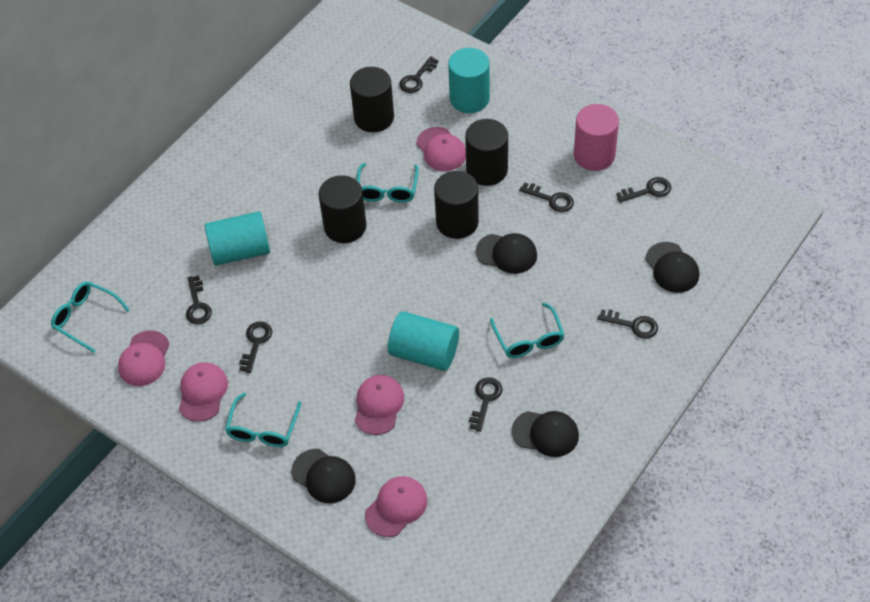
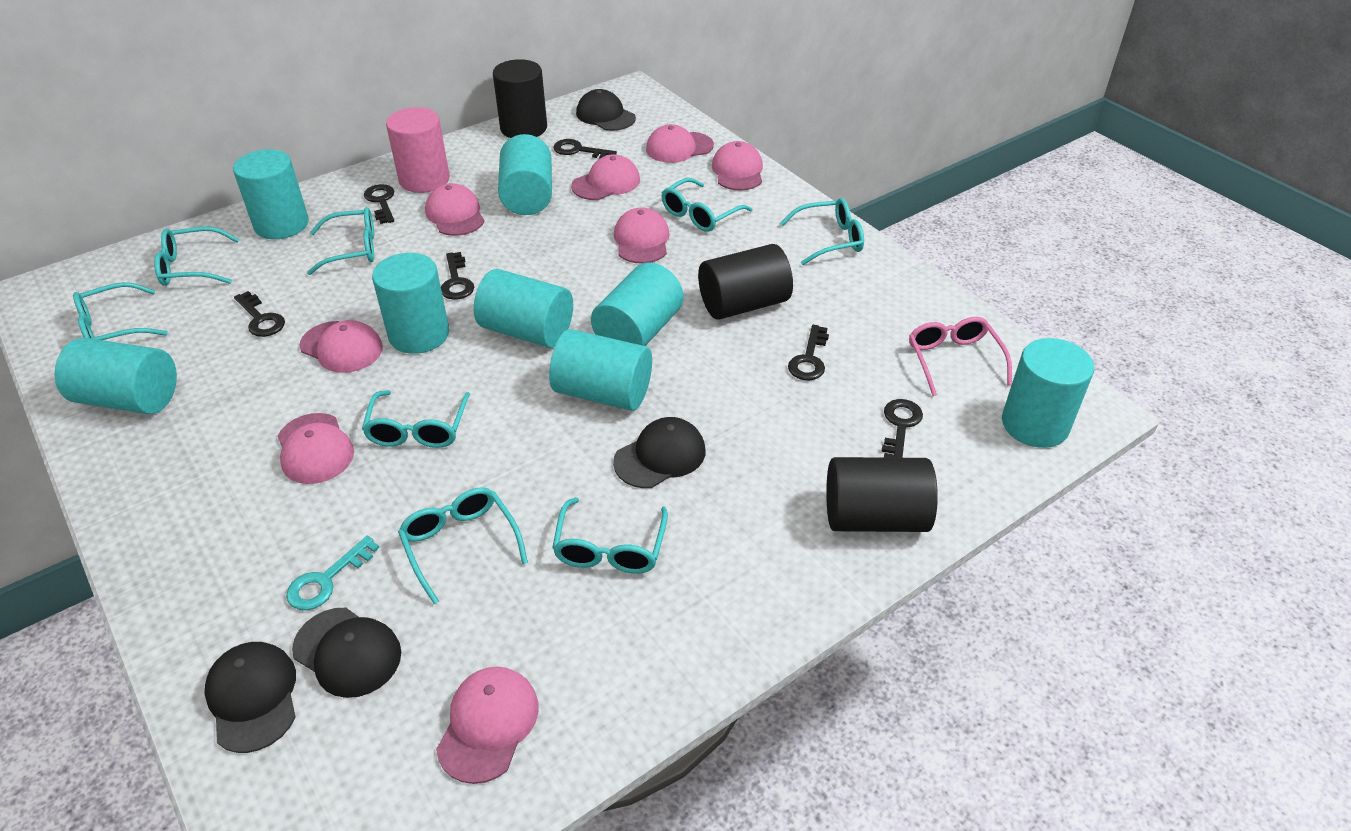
black cylinder: [318,175,366,243] [350,67,394,132] [434,171,479,239] [465,119,508,186] = 4 -> [493,59,547,138] [698,244,793,320] [826,457,938,532] = 3
black key: [186,276,212,324] [239,321,272,373] [399,56,439,93] [469,377,503,432] [519,183,574,212] [598,309,658,339] [616,177,671,203] = 7 -> [234,291,285,337] [364,184,394,224] [441,252,474,300] [553,139,617,159] [788,325,829,380] [881,399,923,458] = 6
pink cap: [118,330,170,386] [179,362,228,422] [355,375,404,435] [365,476,427,537] [416,127,466,171] = 5 -> [278,413,354,484] [299,320,383,373] [425,183,485,236] [436,667,539,784] [571,154,640,200] [614,207,670,263] [646,124,714,163] [712,141,763,191] = 8
pink glasses: none = 0 -> [909,317,1012,396] = 1
turquoise cylinder: [205,211,270,266] [388,311,459,371] [448,48,490,113] = 3 -> [55,338,177,414] [233,149,309,239] [372,253,449,354] [474,269,573,348] [498,134,552,215] [549,329,652,411] [591,262,683,346] [1002,338,1094,448] = 8
turquoise glasses: [51,281,130,353] [225,393,301,447] [357,163,419,203] [490,303,565,358] = 4 -> [73,282,168,340] [154,227,240,286] [307,207,374,275] [362,390,470,448] [398,487,528,604] [552,497,668,574] [661,178,752,232] [780,198,864,265] = 8
turquoise key: none = 0 -> [286,536,379,610] = 1

